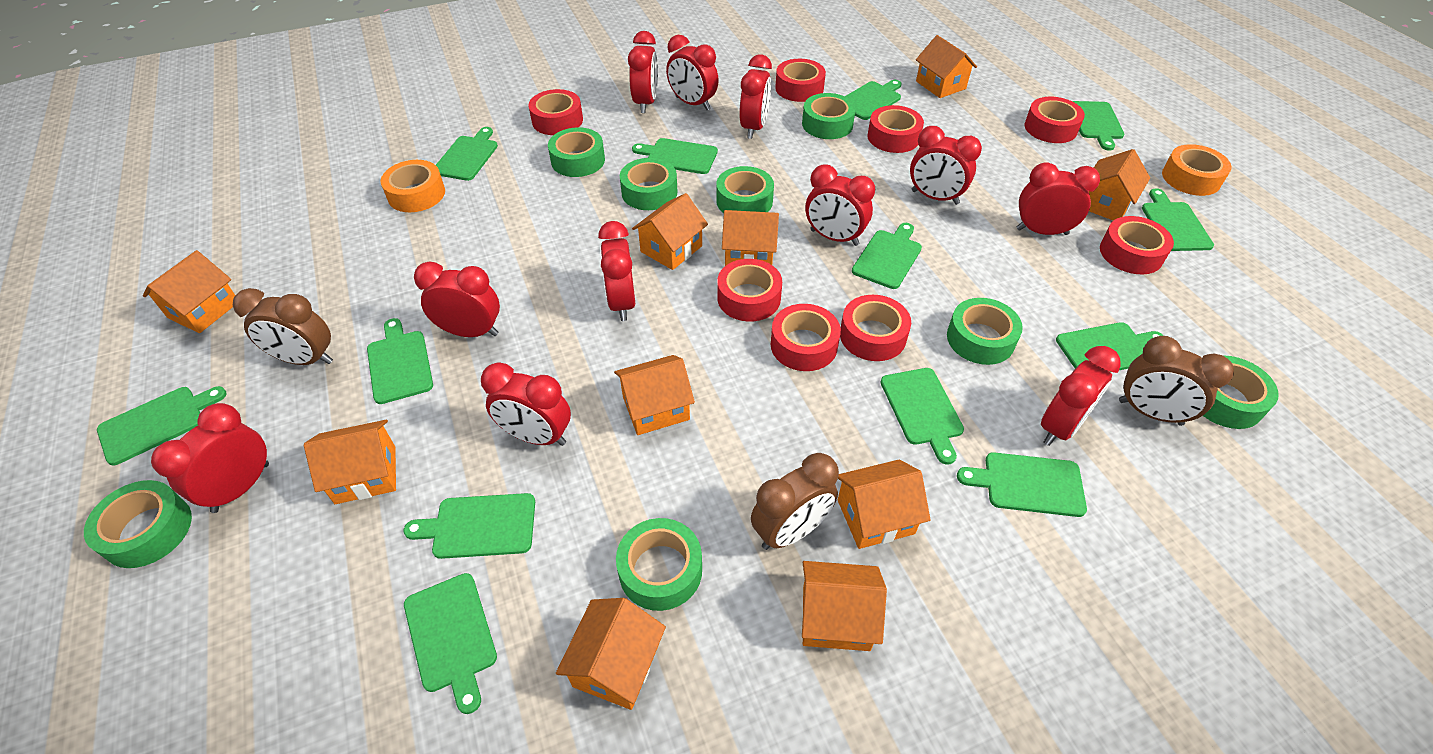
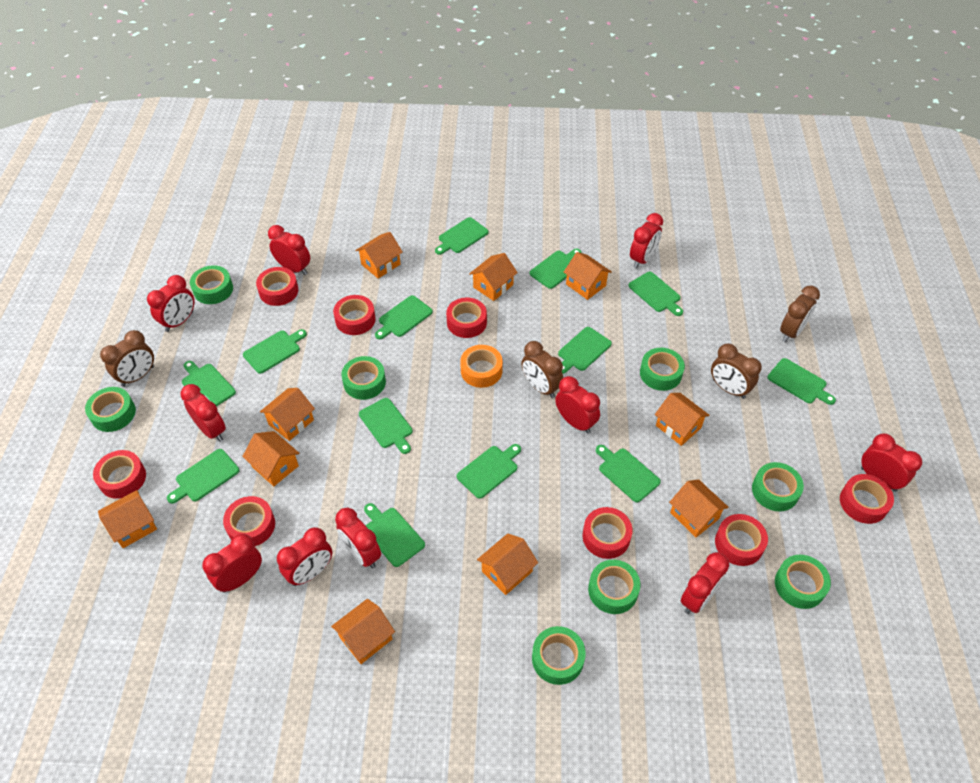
brown clock: [233,288,333,365] [751,453,839,550] [1119,336,1234,426] = 3 -> [100,330,154,387] [521,341,563,398] [711,344,762,399] [780,285,820,342] = 4
orange tape: [381,160,445,212] [1162,144,1231,196] = 2 -> [460,345,503,388] = 1
red clock: [151,403,269,513] [414,261,500,337] [481,363,571,446] [598,221,636,321] [628,31,658,113] [666,35,719,110] [739,54,772,139] [806,165,875,246] [910,126,982,205] [1016,162,1100,235] [1041,346,1121,446] = 11 -> [147,275,195,332] [180,384,226,442] [202,534,262,592] [268,225,310,275] [277,527,333,586] [335,508,381,569] [555,376,600,434] [630,213,663,268] [681,552,729,614] [861,433,922,492] = 10

